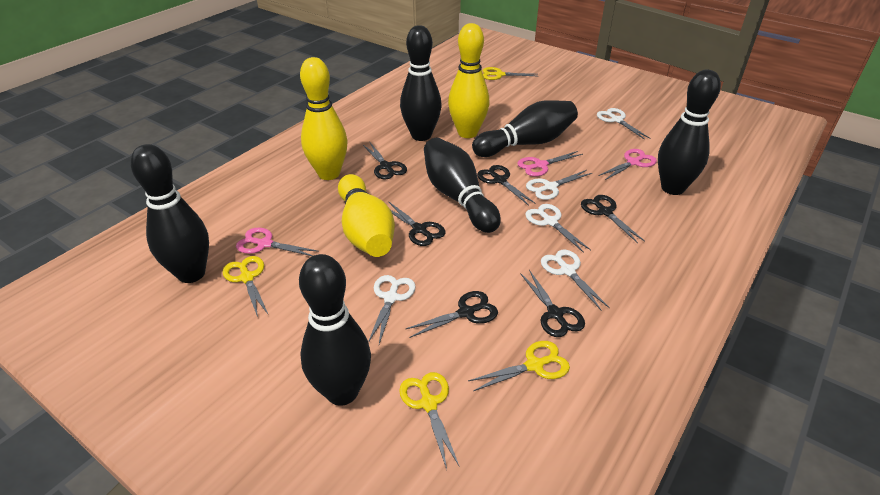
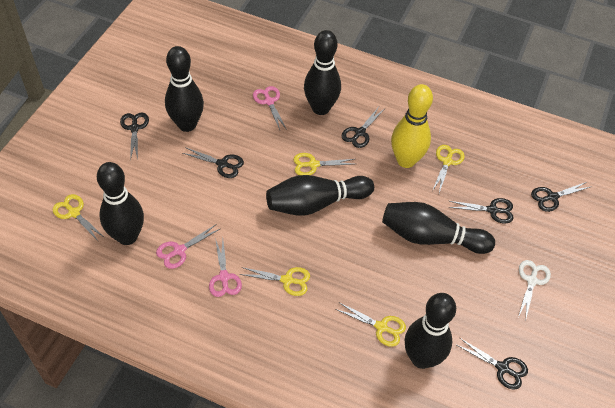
white scissors: [368,275,416,344] [525,204,591,253] [526,170,592,200] [541,250,610,310] [597,108,650,140] = 5 -> [518,260,551,318] = 1
yellow bowling pin: [300,57,348,180] [338,174,395,257] [448,23,490,138] = 3 -> [391,84,433,168] = 1
yellow scissors: [223,256,268,317] [399,372,460,469] [468,341,570,391] [482,67,536,80] = 4 -> [52,194,105,242] [240,267,310,296] [293,153,355,175] [335,303,406,347] [432,145,465,193] = 5

